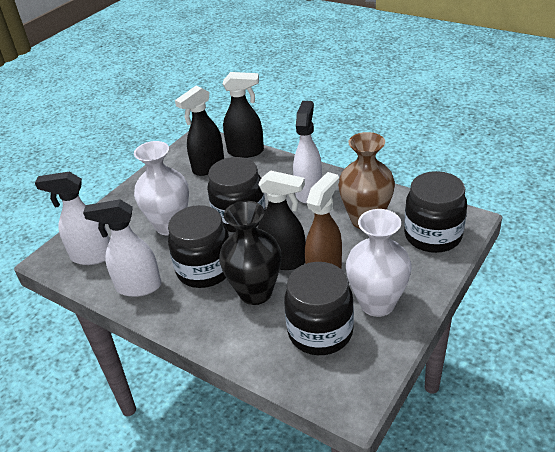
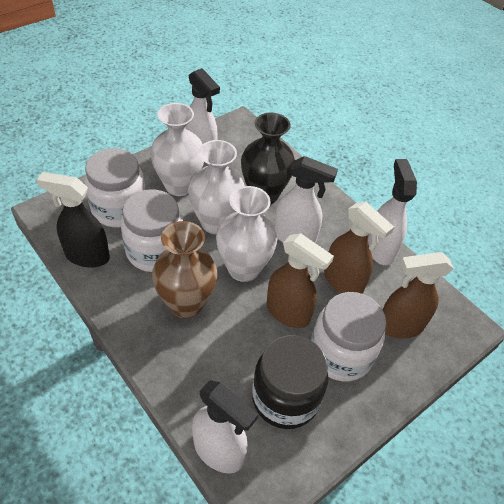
black jar: [168,205,229,288] [207,157,266,232] [284,262,354,355] [404,171,467,253] = 4 -> [252,335,328,429] = 1
black spray bottle: [175,86,224,176] [223,72,264,158] [257,170,305,270] = 3 -> [36,172,110,268] = 1
brown spray bottle: [305,172,342,269] = 1 -> [267,233,334,328] [324,202,394,294] [383,252,454,338] = 3
white jar: none = 0 -> [84,148,146,227] [121,189,183,272] [311,292,386,381] = 3
white spray bottle: [35,171,110,265] [83,199,161,297] [293,101,322,203] = 3 -> [185,68,220,144] [192,380,259,473] [274,156,338,243] [368,159,417,265] = 4
white vase: [134,141,189,235] [346,209,412,317] = 2 -> [150,103,204,196] [188,140,245,234] [216,186,277,282] = 3

